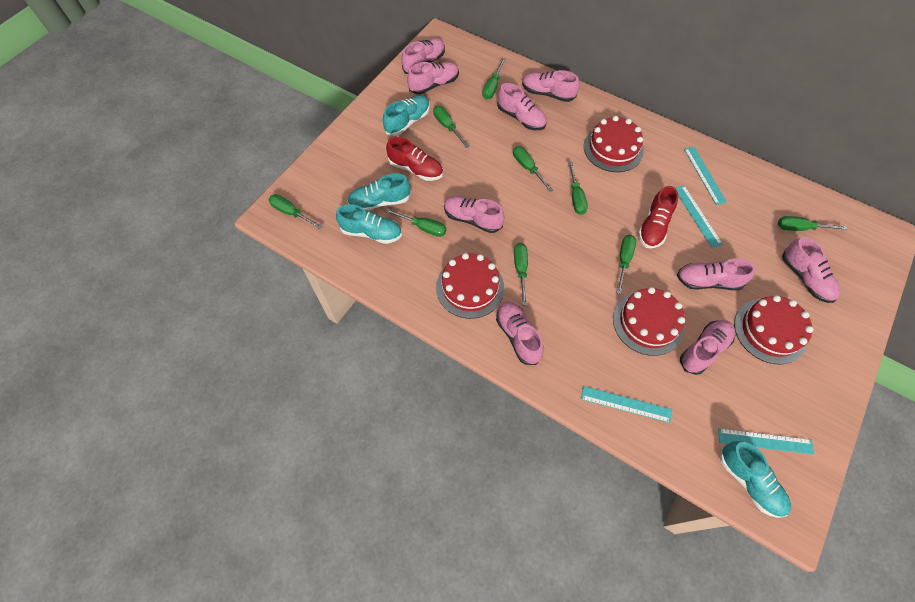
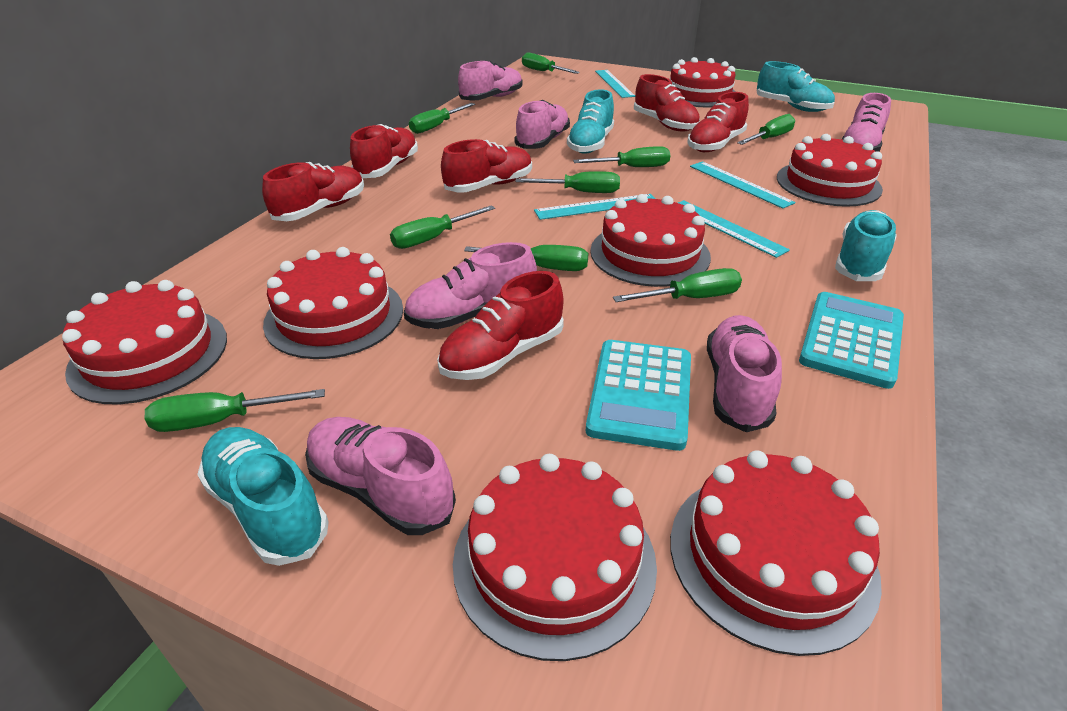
pink shoe: [402,38,445,74] [407,62,459,94] [444,196,505,233] [496,301,544,365] [497,83,547,130] [522,70,579,102] [677,258,756,290] [680,320,735,375] [782,237,841,303] = 9 -> [305,417,456,535] [404,242,537,329] [458,61,523,101] [515,100,570,149] [707,315,782,432] [842,93,891,152] = 6
red cake: [436,253,504,319] [584,116,644,172] [613,287,685,356] [734,295,814,364] = 4 -> [62,280,227,404] [263,247,403,359] [453,454,657,661] [590,194,711,287] [670,57,736,107] [670,450,882,656] [777,134,883,207] = 7
red shoe: [386,137,443,181] [638,186,678,248] = 2 -> [262,162,364,221] [350,124,418,178] [437,271,564,380] [441,139,532,192] [634,74,700,132] [687,92,749,152] = 6
turquoise calculator: none = 0 -> [586,340,691,451] [799,292,904,389] = 2

